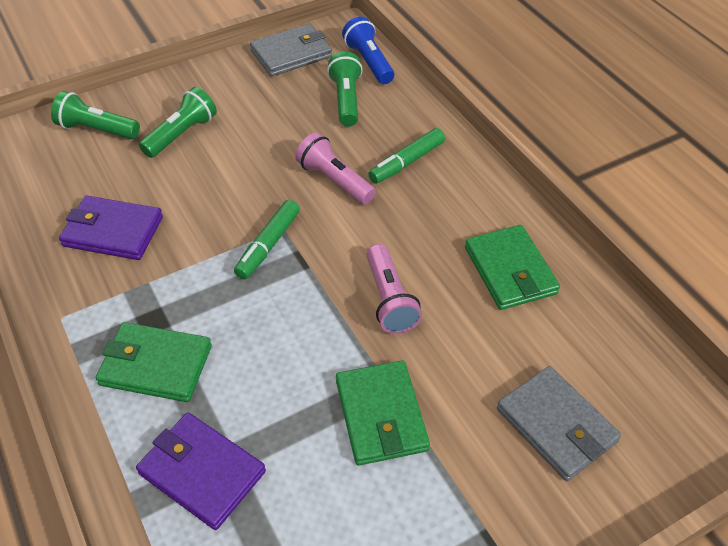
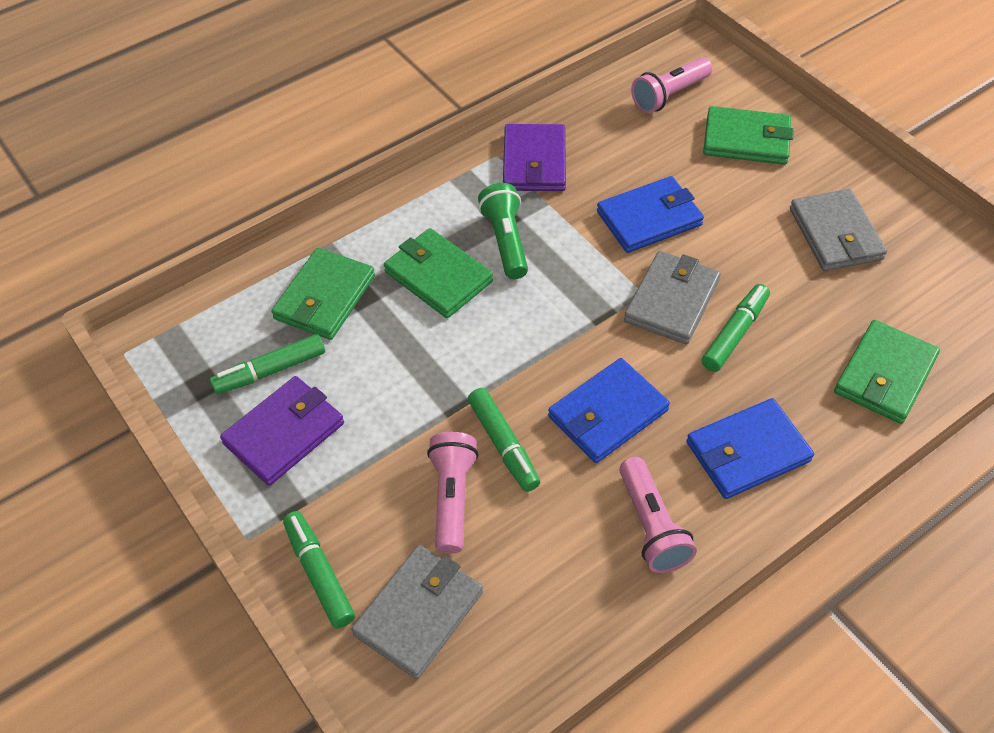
blue flashlight: [342,17,394,84] = 1 -> none = 0
blue wallet: none = 0 -> [548,358,670,463] [597,176,704,253] [686,398,814,499] = 3
green flashlight: [51,91,140,139] [139,87,217,158] [327,51,363,127] = 3 -> [478,183,528,279] = 1
green marker: [234,200,300,279] [368,128,445,184] = 2 -> [210,334,325,394] [283,511,355,629] [468,388,540,492] [702,284,770,372] = 4
green wallet: [96,322,212,402] [336,360,430,466] [465,225,560,310] = 3 -> [271,248,375,340] [384,228,493,318] [703,106,794,165] [834,320,940,424] = 4
grey wallet: [250,24,332,76] [497,366,621,481] = 2 -> [351,545,483,679] [624,251,721,344] [790,189,887,271] = 3
pink flashlight: [295,133,376,205] [367,244,422,334] = 2 -> [427,432,479,554] [619,457,697,573] [631,57,713,113] = 3

